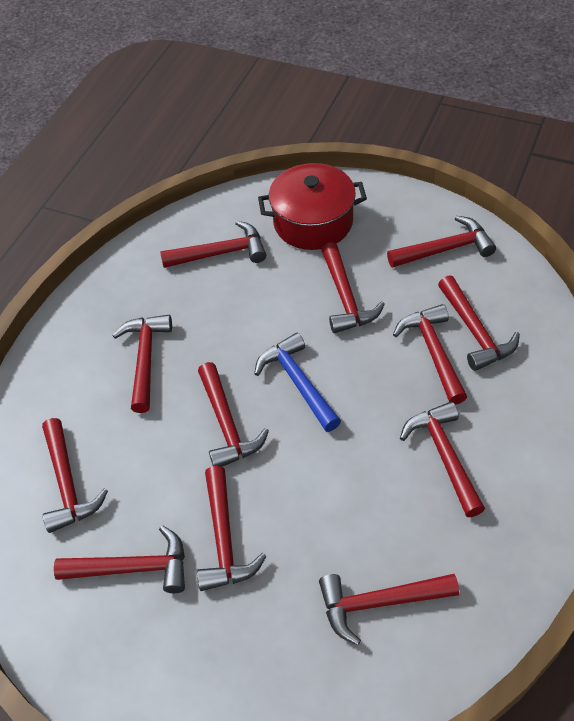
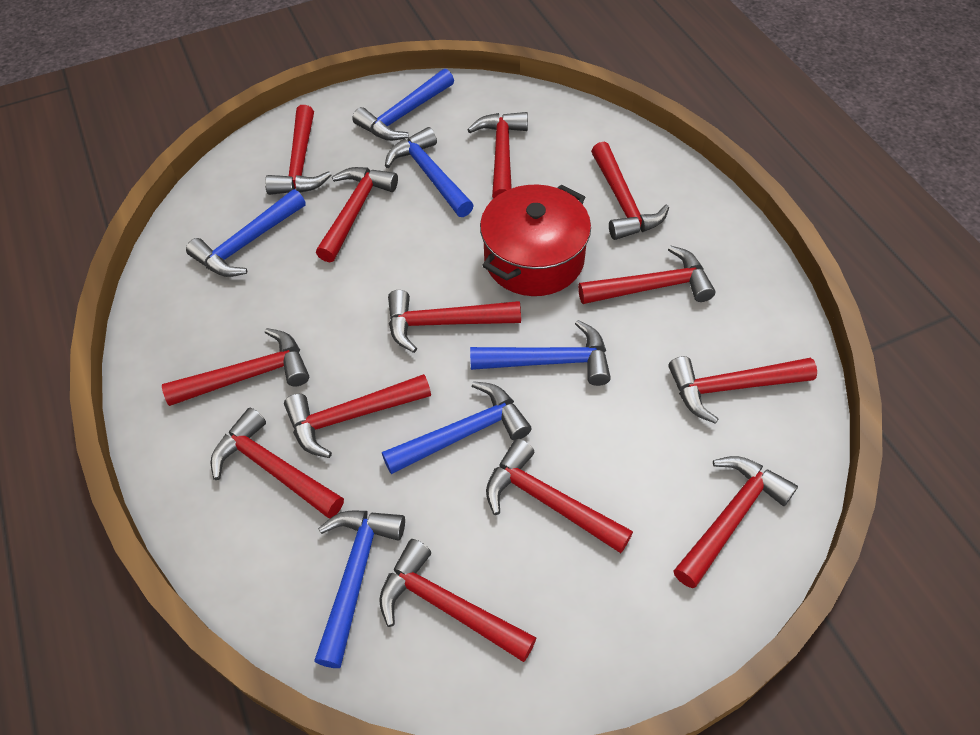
blue hammer: [254,333,341,432] = 1 -> [186,189,306,277] [314,511,405,668] [352,69,454,141] [382,381,532,474] [385,127,474,217] [470,320,611,386] = 6
red hammer: [42,418,108,533] [54,526,185,593] [112,315,172,413] [160,221,266,268] [197,466,266,591] [198,362,269,467] [319,574,459,645] [321,242,385,333] [387,216,496,268] [393,304,467,405] [400,402,485,517] [438,275,520,371] = 12 -> [162,328,309,406] [211,408,344,518] [265,105,331,195] [284,374,431,458] [316,167,398,262] [379,539,536,662] [388,290,521,353] [467,112,528,199] [486,438,633,553] [578,245,715,304] [591,142,669,240] [668,356,817,424] [674,456,798,588] = 13

